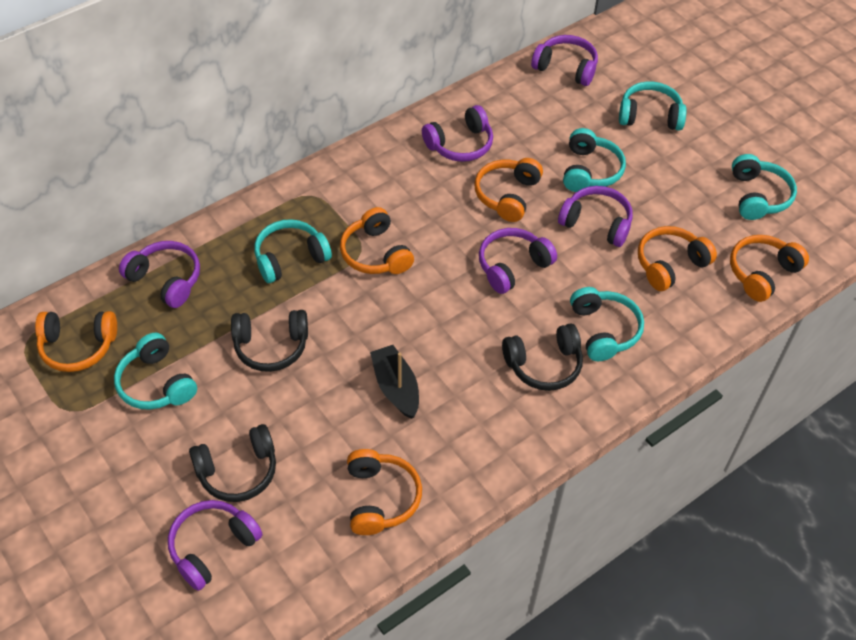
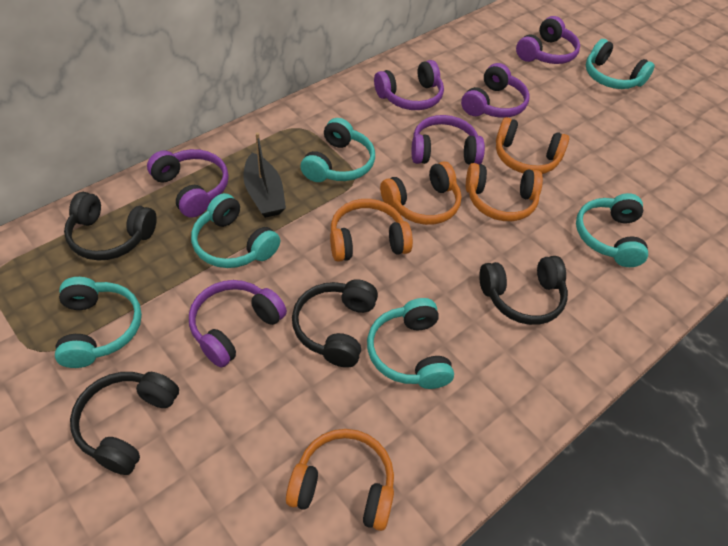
black headphones: [189,424,276,502] [231,310,308,372] [502,324,583,391] = 3 -> [64,192,157,261] [70,372,179,475] [292,279,378,368] [479,256,568,325] = 4
orange headphones: [35,311,117,372] [340,207,414,274] [347,449,422,535] [474,158,543,222] [638,226,717,291] [730,235,809,302] = 6 -> [286,429,394,531] [330,199,413,262] [380,161,462,225] [466,163,543,221] [496,117,569,174] = 5

